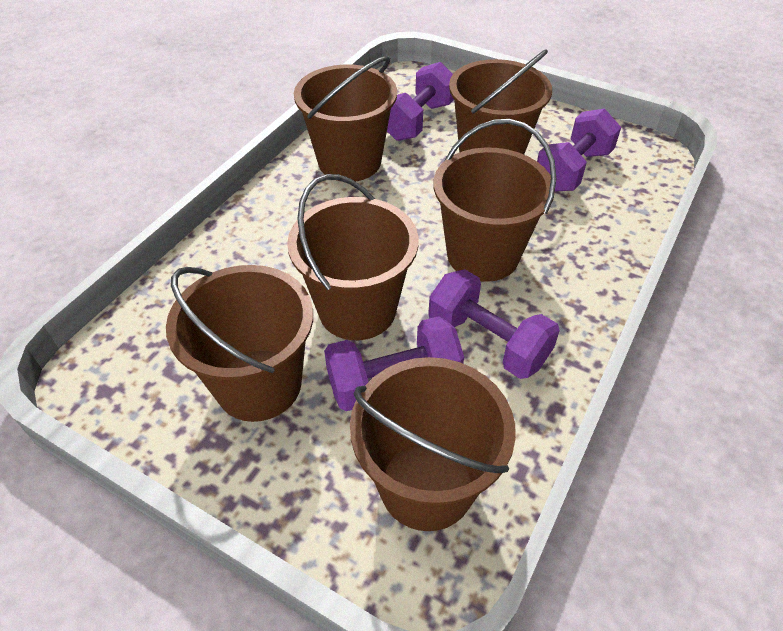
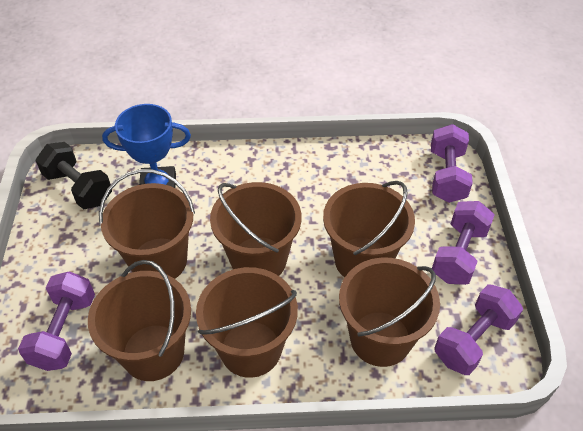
black dumbbell: none = 0 -> [35,142,112,210] = 1
blue trophy: none = 0 -> [102,104,191,188] = 1

